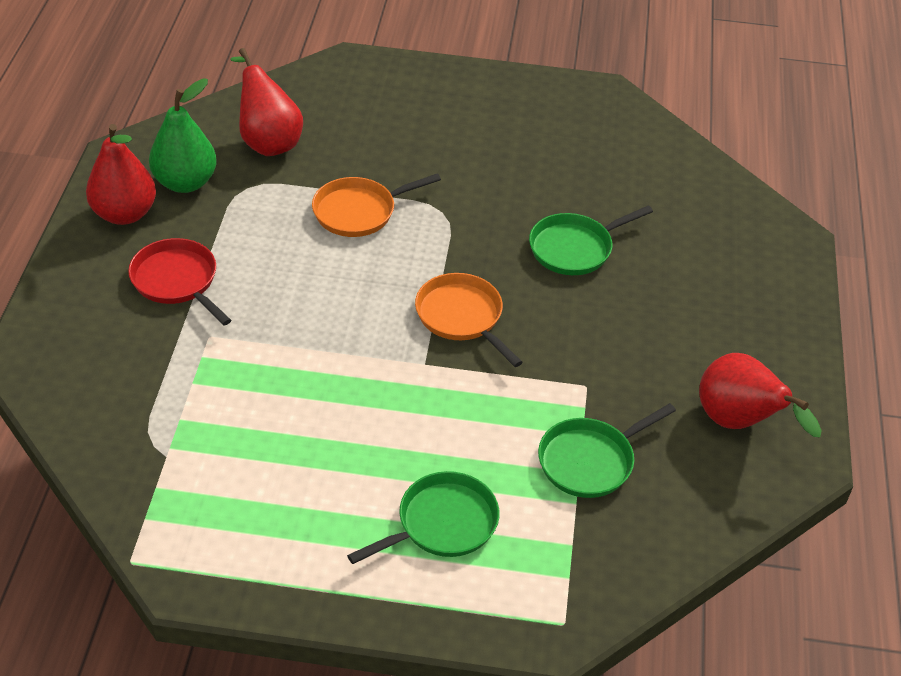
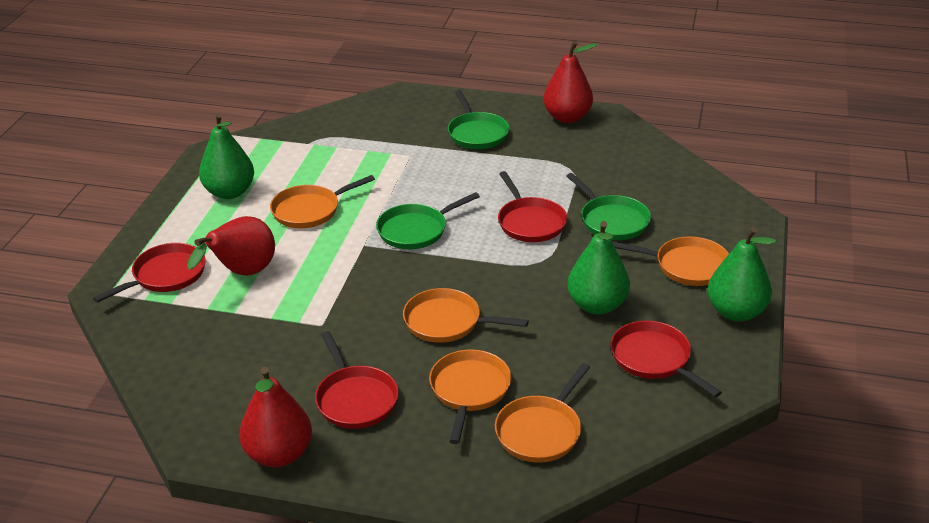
green pear: [149,78,217,193] = 1 -> [199,113,254,199] [567,221,630,315] [707,227,776,321] = 3
orange pan: [312,173,441,237] [415,273,523,367] = 2 -> [270,175,375,228] [403,288,529,343] [429,349,511,444] [495,363,590,463] [612,237,729,286] = 5
red pan: [128,238,231,326] = 1 -> [93,243,206,303] [315,331,399,429] [498,171,567,242] [610,321,722,397] = 4

